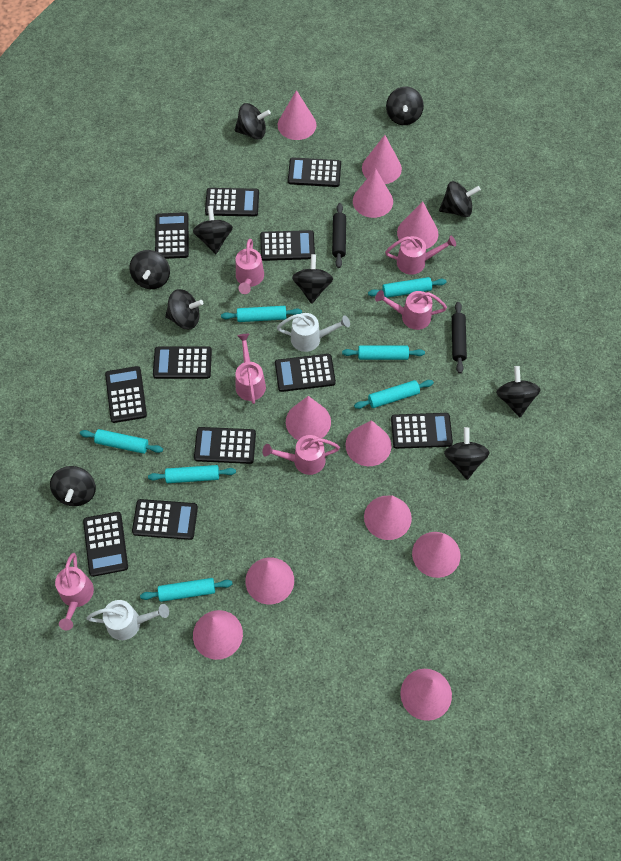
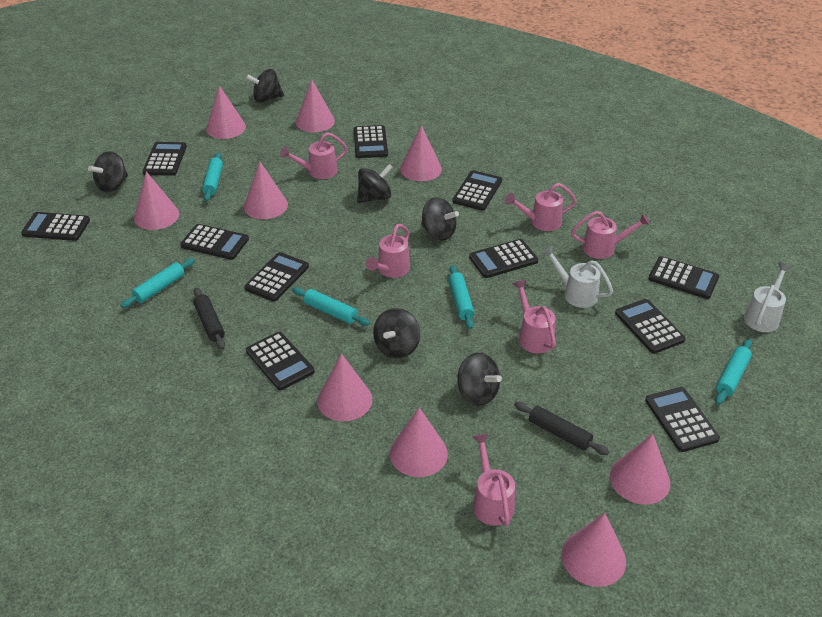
black spinning top: [50,466,96,506] [129,250,170,289] [165,289,203,329] [193,206,233,254] [235,103,271,139] [292,254,333,304] [386,87,424,125] [439,181,481,217] [444,427,490,480] [496,366,541,417] = 10 -> [88,151,128,192] [246,69,284,103] [357,164,393,203] [373,308,420,358] [421,197,459,241] [457,353,502,406] = 6
pink cone: [193,610,243,660] [246,557,294,605] [278,90,317,140] [286,396,331,440] [345,420,392,466] [353,168,393,218] [362,135,402,184] [364,495,412,540] [397,201,438,249] [400,669,452,721] [412,532,461,578] = 11 -> [134,171,179,230] [206,85,246,139] [244,162,288,219] [296,80,335,132] [317,354,372,421] [390,407,448,477] [400,125,442,181] [561,513,626,587] [610,434,670,505] = 9
turquoise rolling pin: [80,429,163,454] [140,578,233,602] [148,465,236,483] [221,306,302,322] [342,345,425,360] [354,380,434,409] [368,277,447,298] = 7 -> [120,258,195,308] [202,153,223,201] [292,287,370,326] [448,265,474,329] [715,339,752,405] = 5

